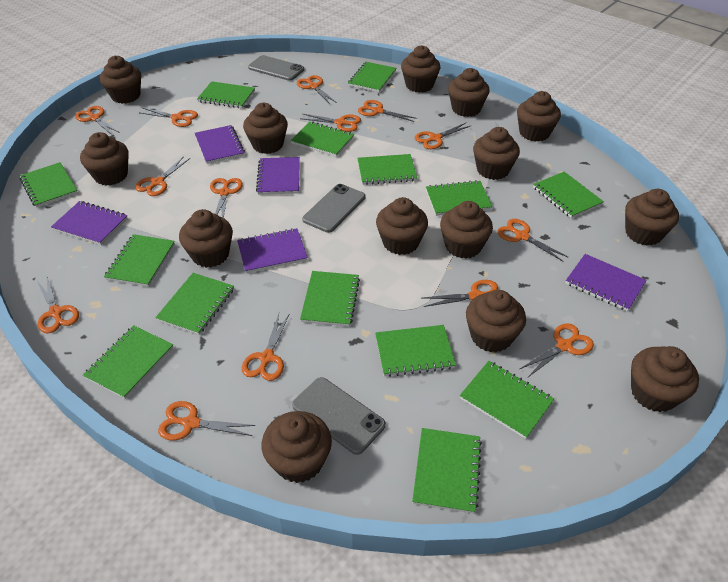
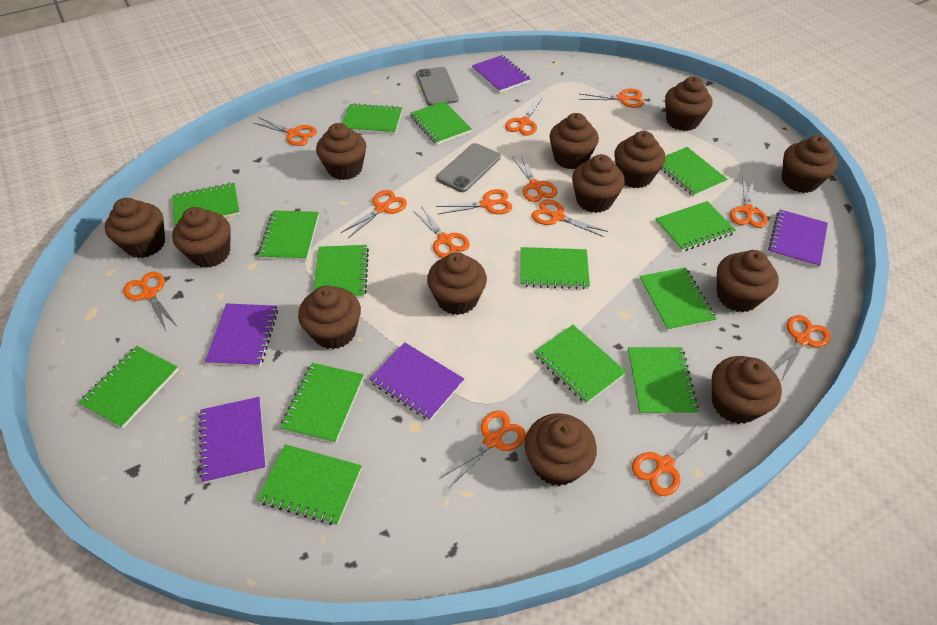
brown cupcake: [80,132,129,186] [100,56,141,104] [179,209,233,268] [243,103,288,154] [262,411,332,483] [376,197,428,255] [401,45,441,93] [440,201,493,259] [448,68,490,117] [466,290,526,353] [473,127,520,180] [517,91,561,142] [625,189,679,246] [631,346,699,412] = 14 -> [105,198,165,258] [172,207,231,268] [298,285,361,349] [316,123,366,180] [427,252,487,315] [525,413,597,486] [549,113,599,170] [572,154,625,213] [614,131,665,188] [665,76,712,131] [712,356,782,424] [717,250,779,312] [782,135,838,193] = 13
grey phone: [248,55,304,81] [292,377,386,455] [302,184,365,233] = 3 -> [416,67,458,106] [436,143,501,192] = 2
orange scissors: [37,277,79,333] [75,106,120,135] [135,156,190,196] [141,108,198,127] [158,401,256,440] [210,178,243,218] [242,314,289,381] [296,75,337,104] [300,114,361,132] [358,100,417,122] [415,123,472,149] [423,280,498,307] [497,219,569,262] [520,323,594,378] = 14 -> [123,272,177,331] [254,117,317,146] [341,190,407,238] [413,206,470,258] [436,189,512,214] [439,411,526,489] [505,97,543,136] [512,154,557,202] [532,200,608,237] [579,89,644,108] [632,421,711,496] [730,177,768,228] [773,315,830,380] = 13

